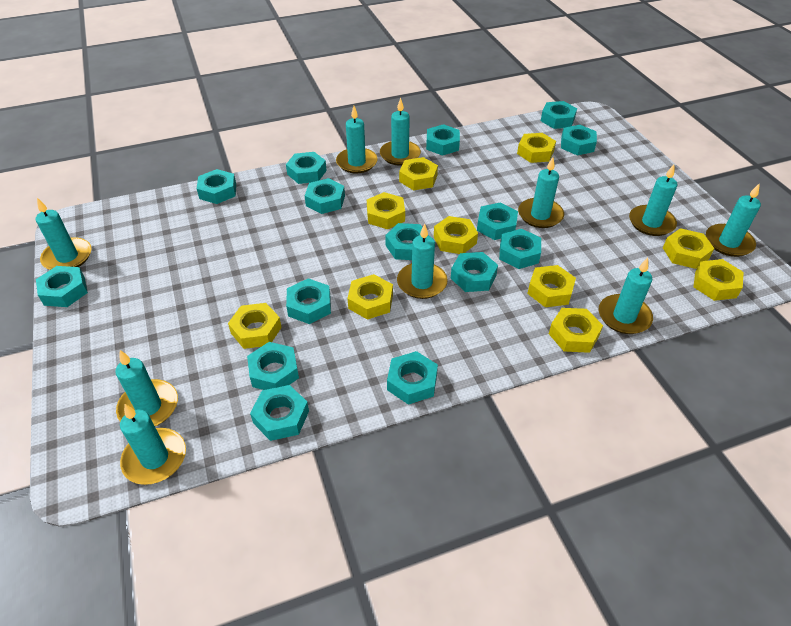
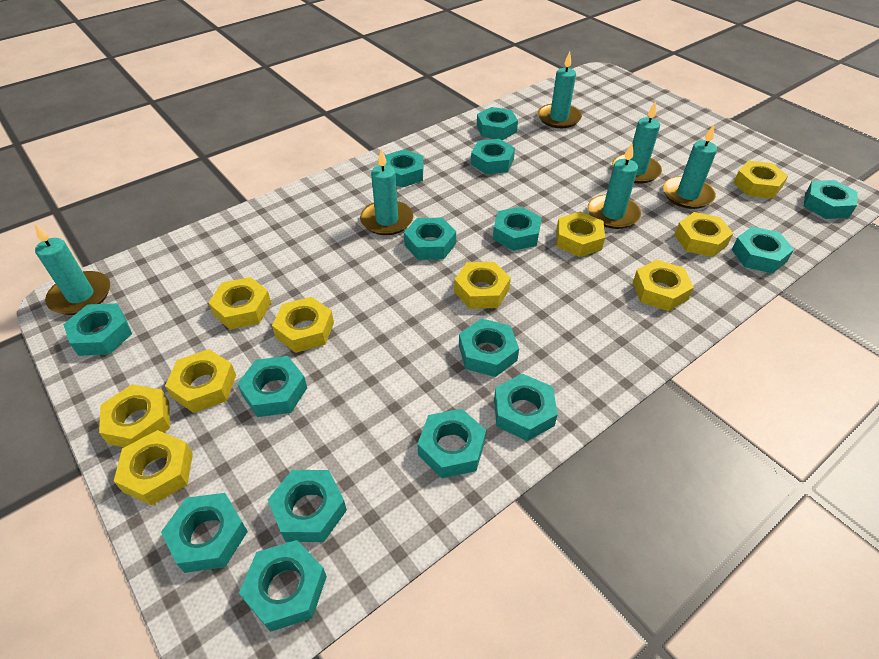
turquoise candle: [36,198,92,270] [115,350,178,426] [120,404,186,485] [336,106,378,173] [380,98,421,166] [397,224,448,299] [518,157,564,228] [599,258,653,334] [629,164,677,236] [706,183,761,257] = 10 -> [35,223,110,315] [360,149,413,235] [538,52,582,128] [588,143,641,229] [612,101,662,184] [663,125,717,209] = 6

